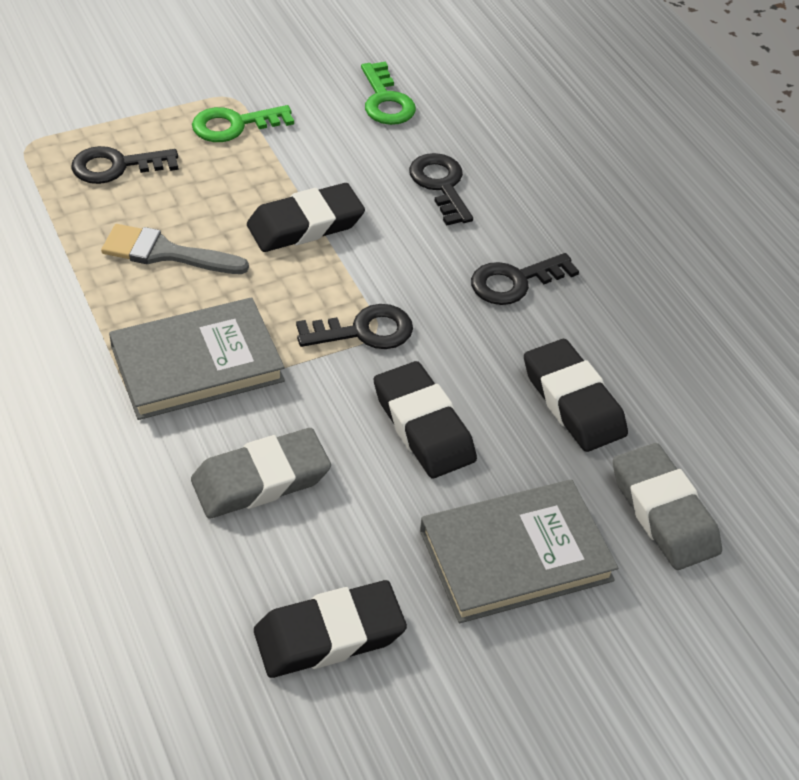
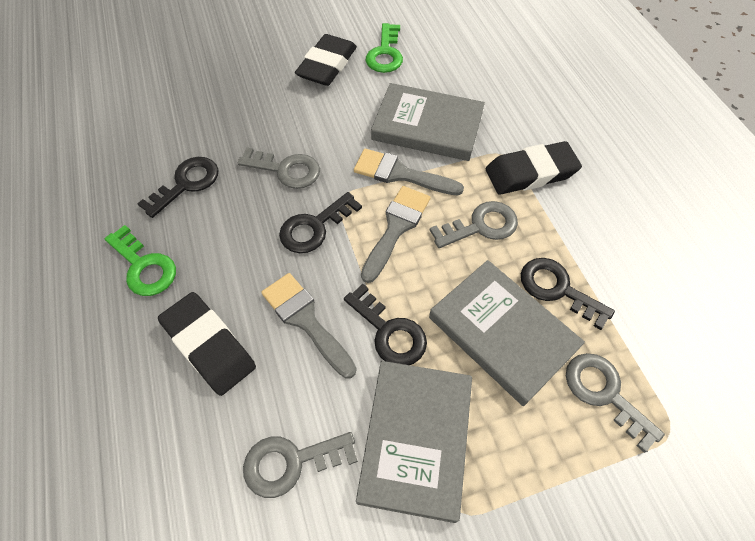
black eraser: [247,183,365,252] [254,580,407,678] [374,361,477,478] [524,339,628,452] = 4 -> [158,292,256,396] [295,34,357,86] [486,141,582,195] = 3
grey book: [109,297,285,420] [420,480,618,623] = 2 -> [356,361,472,523] [371,83,485,161] [429,260,585,406] = 3
grey brush: [101,224,249,274] = 1 -> [261,273,357,378] [354,149,464,195] [361,186,430,283] = 3
grey eraser: [191,428,331,519] [613,443,722,570] = 2 -> none = 0
grey key: none = 0 -> [238,147,320,189] [243,432,358,498] [430,201,518,248] [566,353,665,453] = 4

